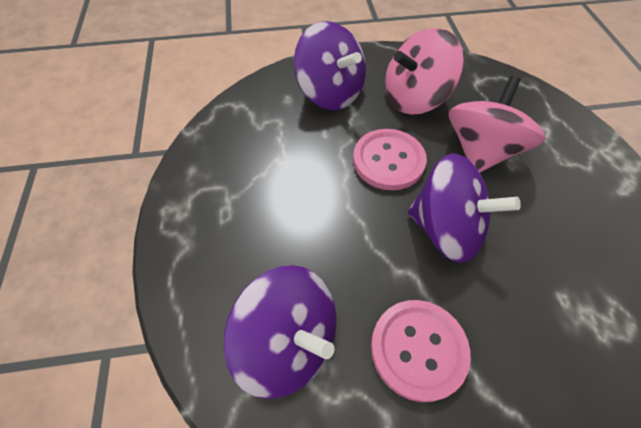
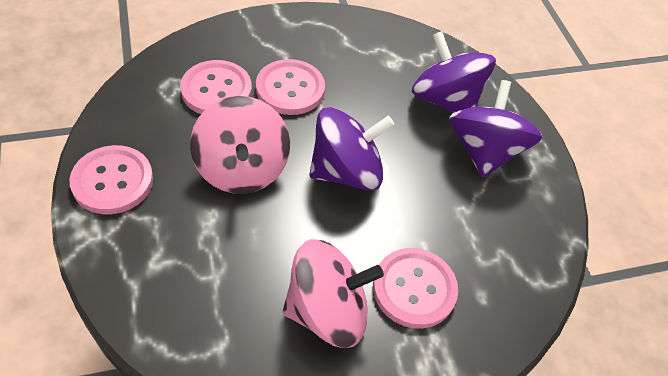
pink button: [353,129,427,190] [371,300,471,402] = 2 -> [69,145,153,214] [180,60,252,114] [256,59,325,115] [373,248,458,329] = 4

